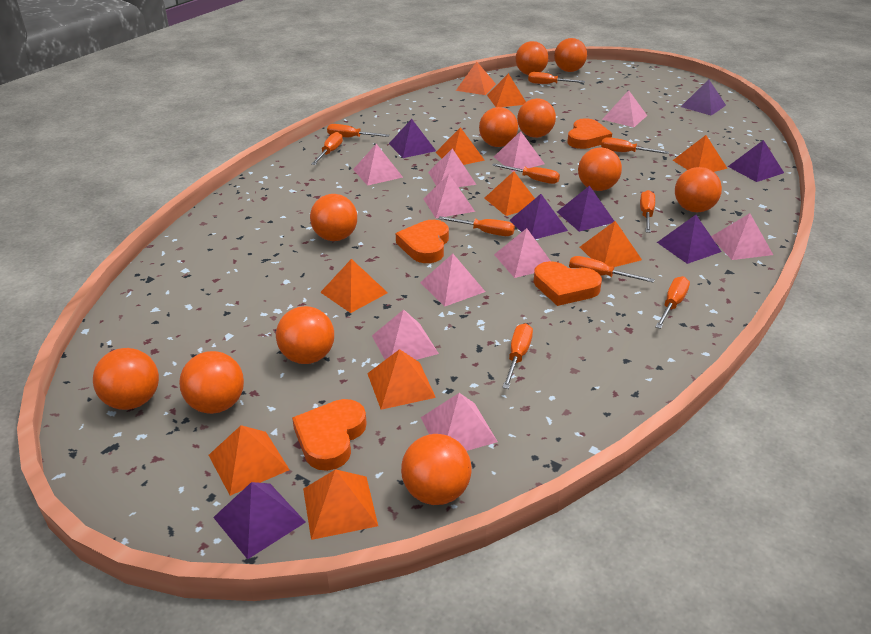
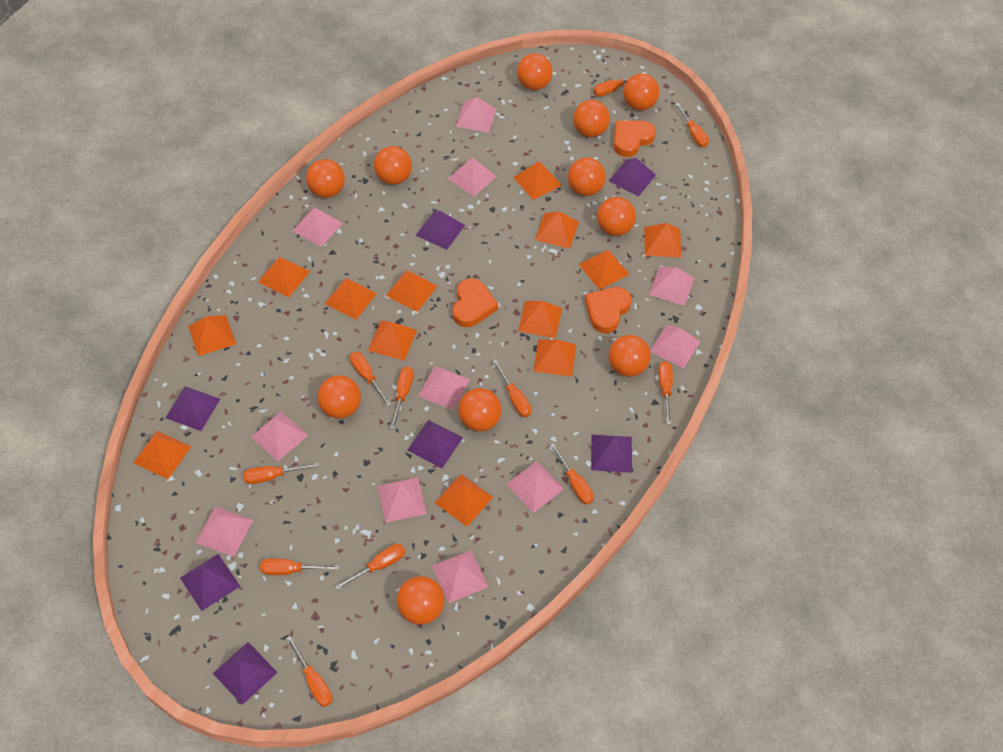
orange heart: [292,399,367,471] [396,220,449,263] [534,261,602,306] [567,118,612,149] = 4 -> [453,278,498,327] [585,287,632,333] [613,121,656,157] = 3
orange pyramid: [209,425,290,496] [303,469,378,540] [320,259,388,313] [367,349,436,410] [436,127,484,165] [456,62,496,95] [484,171,535,216] [487,73,526,107] [580,221,642,267] [673,135,728,172] = 10 -> [134,431,191,479] [188,315,236,356] [258,256,310,297] [325,278,377,320] [368,320,417,361] [386,270,437,312] [435,474,493,526] [513,161,562,200] [518,301,562,339] [533,339,576,377] [535,211,579,249] [579,249,630,290] [644,223,681,258] = 13
orange screwdriver: [311,132,343,165] [327,124,390,137] [438,216,515,236] [492,163,560,184] [502,323,533,389] [528,72,585,84] [569,256,655,283] [601,137,669,154] [640,190,655,233] [655,276,690,329] = 10 -> [243,462,319,484] [260,558,340,575] [286,636,333,707] [335,544,405,590] [350,352,391,406] [390,366,414,429] [492,360,531,417] [550,443,594,505] [594,72,646,97] [658,361,673,424] [675,103,709,148] = 11
pink pyramid: [353,144,403,186] [372,309,439,360] [420,254,485,307] [421,393,498,451] [423,175,475,218] [428,149,476,187] [494,131,545,172] [494,228,550,278] [602,90,647,127] [711,213,773,260] = 10 -> [195,507,253,557] [251,412,308,461] [292,207,343,247] [377,477,427,523] [418,366,470,410] [432,550,489,603] [448,157,497,196] [456,97,496,133] [506,461,564,513] [649,267,694,306] [650,325,701,369] = 11

